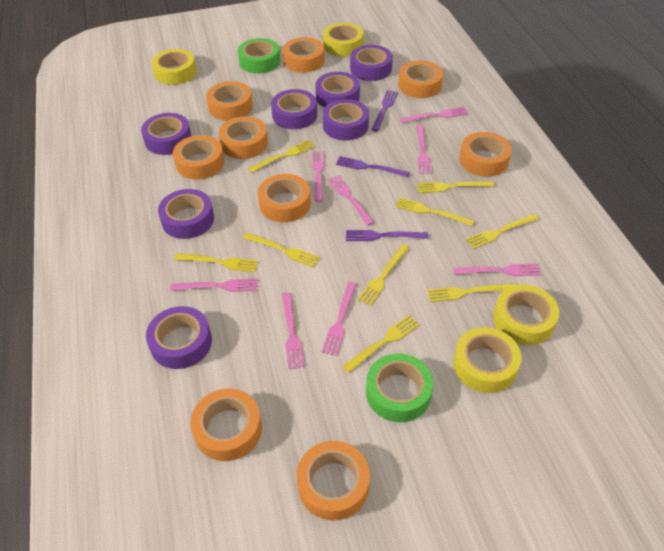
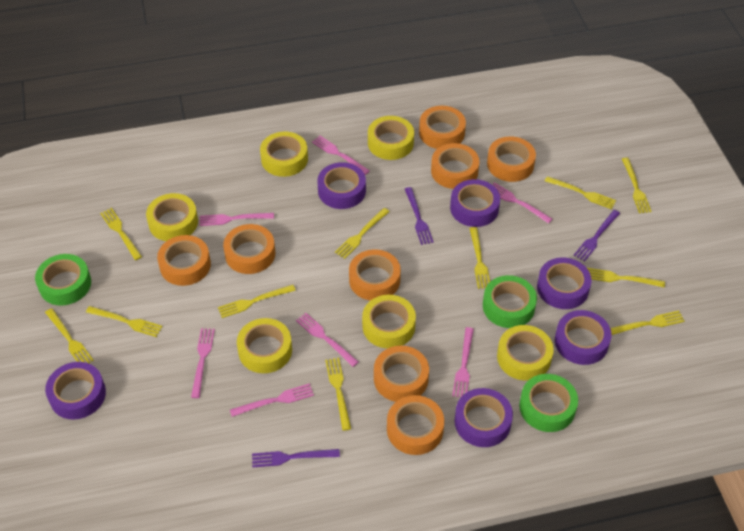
green tape: [238,38,280,73] [366,354,433,422] = 2 -> [35,254,91,305] [483,275,537,328] [519,374,578,432] = 3
orange tape: [173,135,224,180] [190,388,262,461] [206,81,253,120] [219,116,268,159] [258,174,311,222] [283,37,325,73] [297,441,370,521] [398,61,443,98] [459,132,512,177] = 9 -> [157,235,211,286] [223,224,275,274] [349,249,401,301] [374,346,429,402] [387,395,444,455] [419,106,466,149] [431,143,480,189] [487,136,536,182] = 8
pink fork: [170,278,258,292] [282,292,305,369] [312,151,325,202] [322,282,357,356] [328,175,374,226] [400,107,468,123] [416,125,432,174] [453,263,541,276] = 8 -> [191,328,215,398] [200,213,274,226] [230,383,314,417] [296,313,359,367] [312,136,370,175] [452,327,474,398] [492,182,552,224] = 7
purple tape: [141,113,191,155] [146,306,212,369] [158,189,214,239] [271,89,317,129] [315,72,360,108] [322,99,369,140] [350,45,393,81] = 7 -> [45,362,106,420] [317,162,366,209] [450,179,500,227] [454,388,513,447] [537,257,592,309] [555,310,612,365] = 6
yellow fork: [174,253,258,272] [243,232,320,268] [248,140,315,173] [342,315,420,373] [357,244,409,306] [395,197,475,226] [417,181,495,193] [427,283,515,302] [466,214,540,249] = 9 -> [45,308,94,363] [86,306,163,337] [100,208,142,260] [218,285,296,318] [325,358,351,431] [335,208,390,259] [469,227,490,289] [545,176,616,209] [587,268,665,288] [610,311,685,335] [622,158,651,213] = 11
yellow tape: [151,49,197,85] [323,22,364,57] [453,327,522,393] [493,284,559,345] = 4 -> [146,193,198,241] [237,318,292,373] [260,132,308,177] [362,295,416,348] [368,116,414,160] [497,325,554,381] = 6

